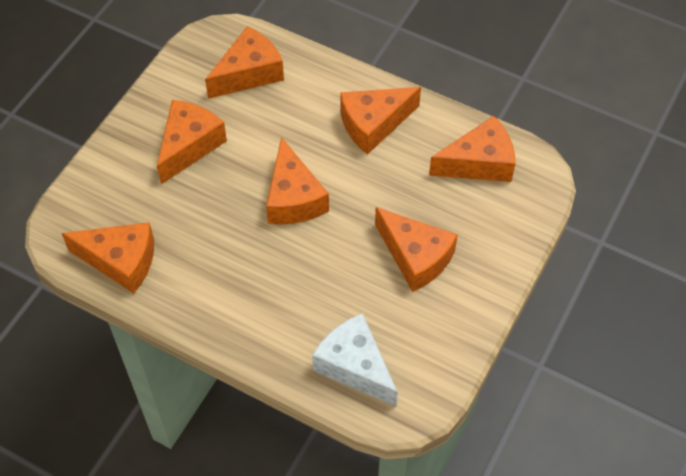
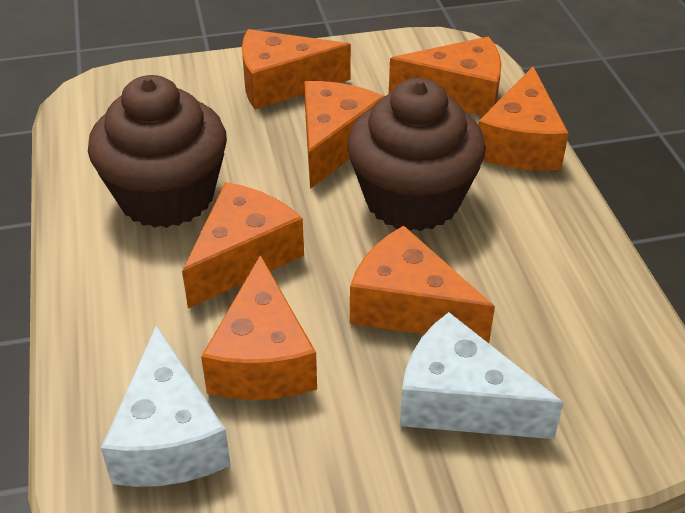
brown cupcake: none = 0 -> [88,75,227,228] [347,78,486,231] = 2
white cheese: [312,313,398,406] = 1 -> [101,325,231,487] [400,312,564,439] = 2

